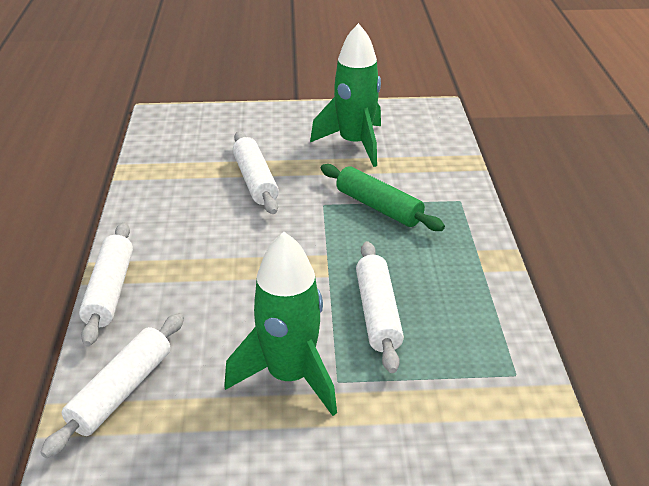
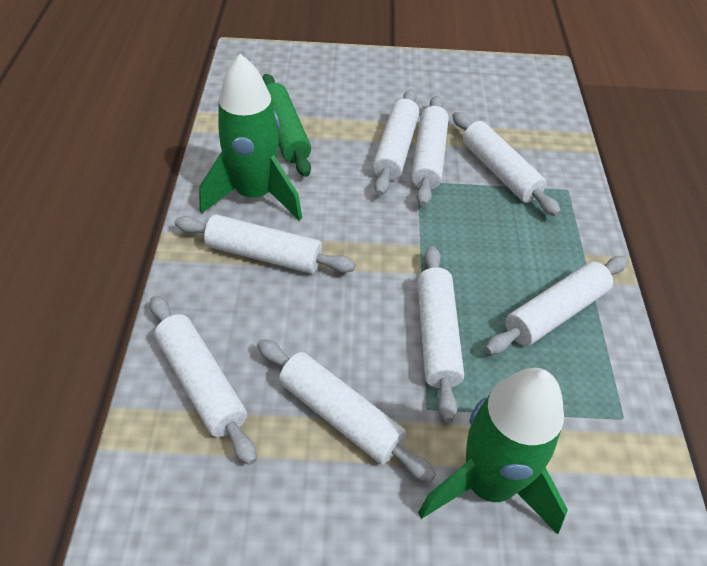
white rolling pin: [40,313,184,458] [79,223,133,347] [233,131,279,214] [356,241,404,373] = 4 -> [150,295,257,465] [175,215,355,274] [257,339,436,482] [372,89,419,196] [411,96,449,206] [417,246,464,422] [452,112,561,216] [485,256,628,354] = 8

